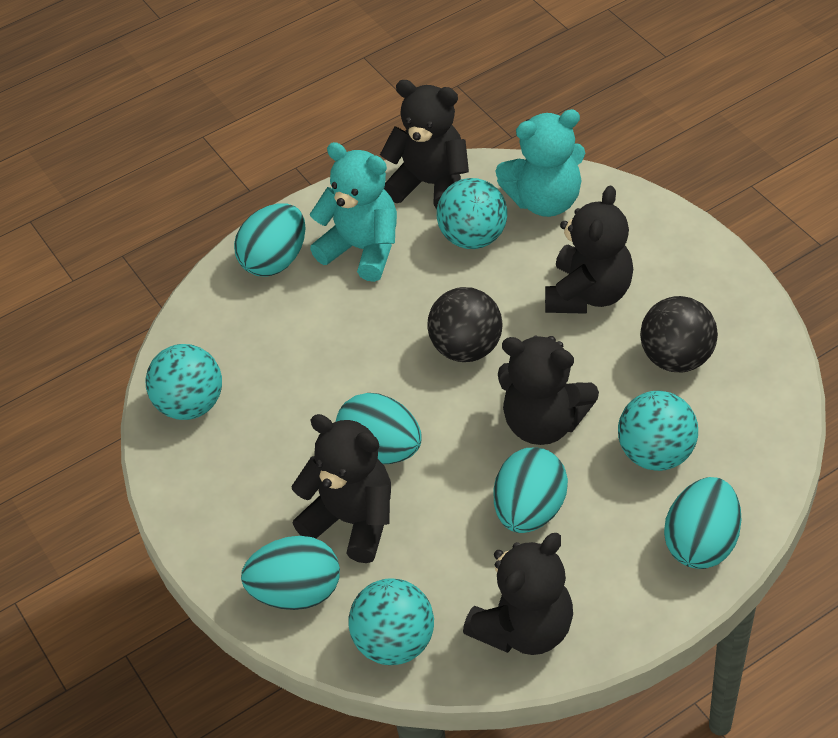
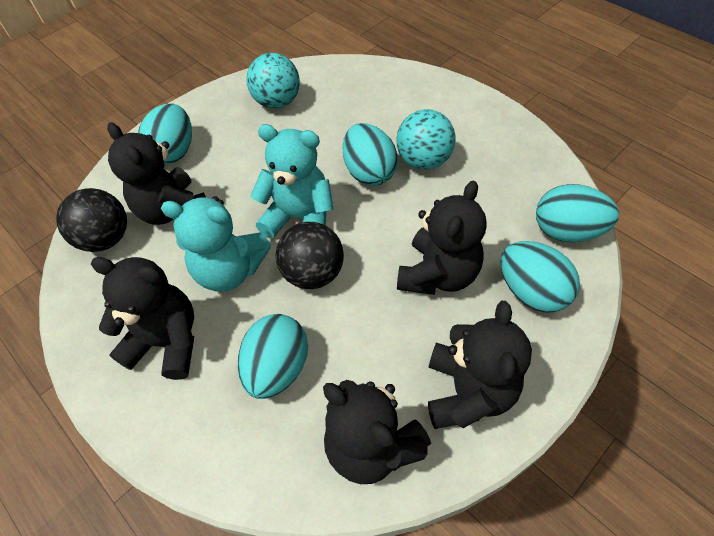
turquoise ball: [146,344,222,420] [348,578,434,665] [437,178,507,249] [618,391,698,471] = 4 -> [246,53,300,109] [396,109,456,170] = 2

